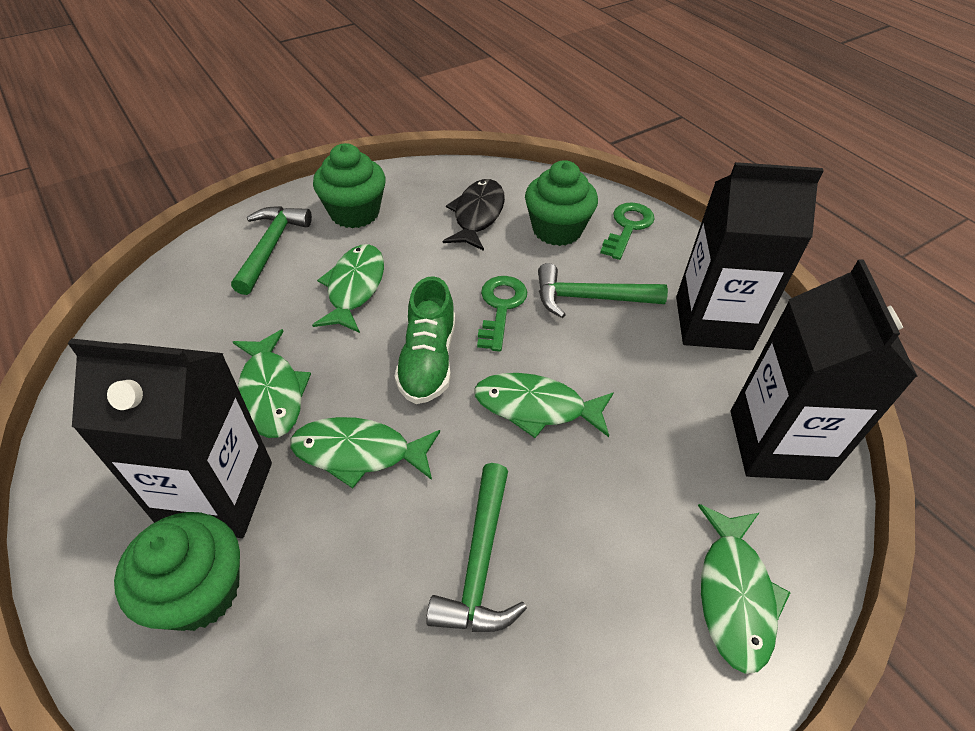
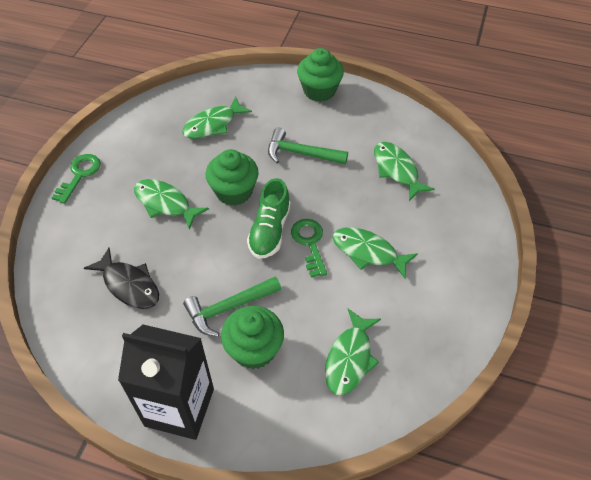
black carton: [68,338,272,538] [676,162,824,350] [731,259,918,481] = 3 -> [118,325,214,440] = 1
green hammer: [231,206,312,295] [426,463,527,632] [538,263,668,318] = 3 -> [183,276,281,337] [268,127,348,165] = 2

